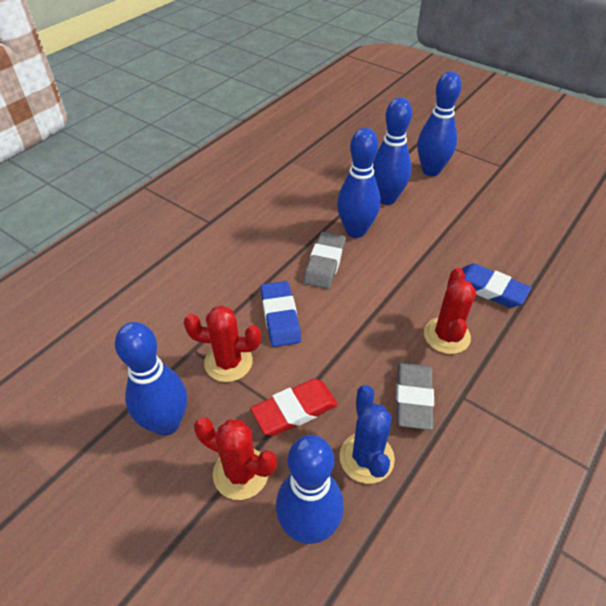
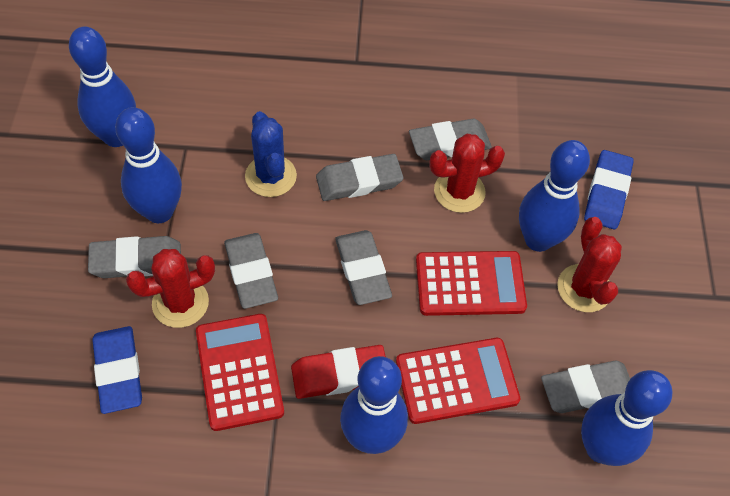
grey eraser: [304,232,346,289] [396,363,434,430] = 2 -> [88,236,181,278] [224,233,278,309] [316,154,404,201] [335,230,392,305] [409,119,492,160] [541,361,630,413] = 6
red calculator: none = 0 -> [196,314,284,431] [396,338,520,424] [416,251,527,316] = 3

